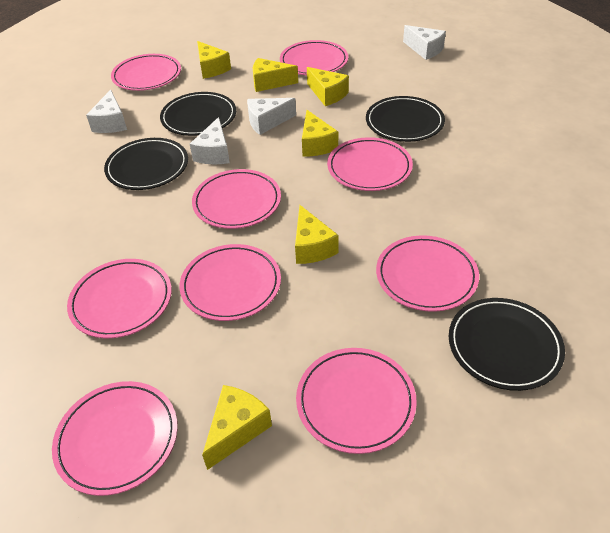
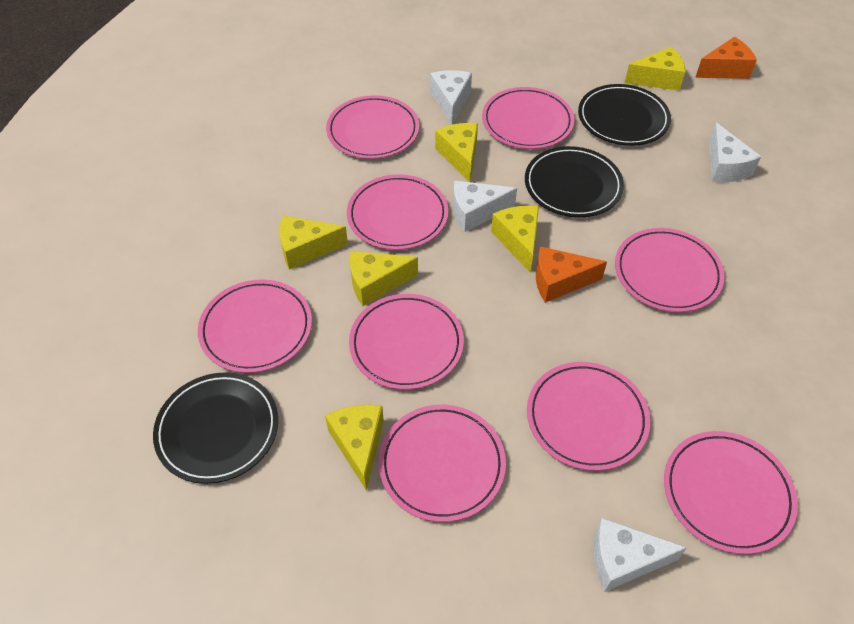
black plate: [104,138,188,190] [160,92,236,136] [366,96,445,142] [449,298,565,391] = 4 -> [153,372,278,484] [525,146,624,217] [578,84,671,146] = 3
orange cheese: none = 0 -> [536,246,607,303] [695,37,757,79] = 2

